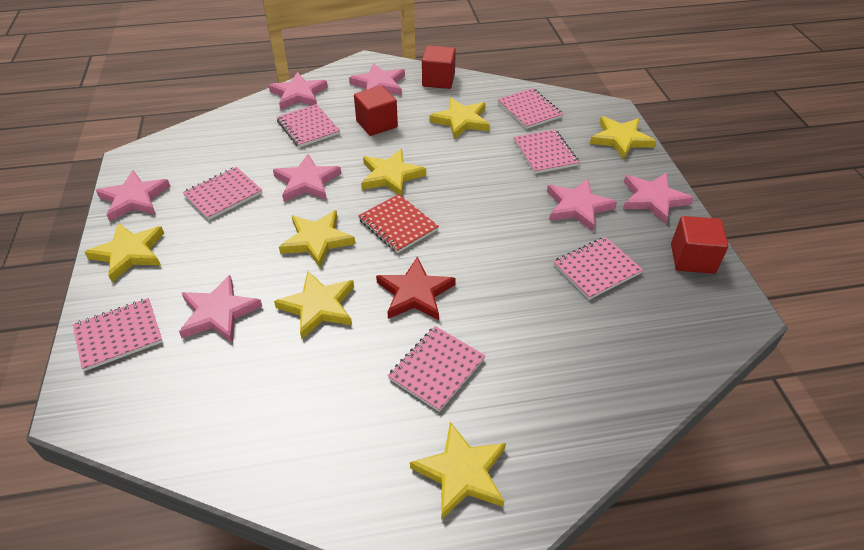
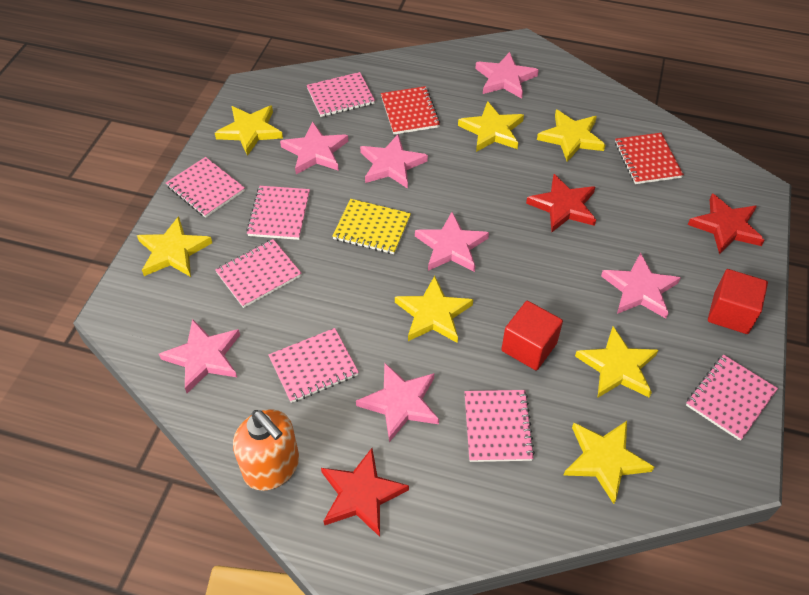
orange soap dispenser: none = 0 -> [233,409,299,491] = 1
red cube: [354,85,398,136] [422,46,456,89] [671,216,728,274] = 3 -> [501,301,563,370] [708,269,768,334] = 2
red notebook: [358,194,439,253] = 1 -> [381,86,440,135] [615,133,684,184] = 2
red star: [376,257,456,320] = 1 -> [321,448,409,537] [526,174,596,232] [688,193,765,255] = 3
yellow notebook: none = 0 -> [332,199,411,254] = 1

